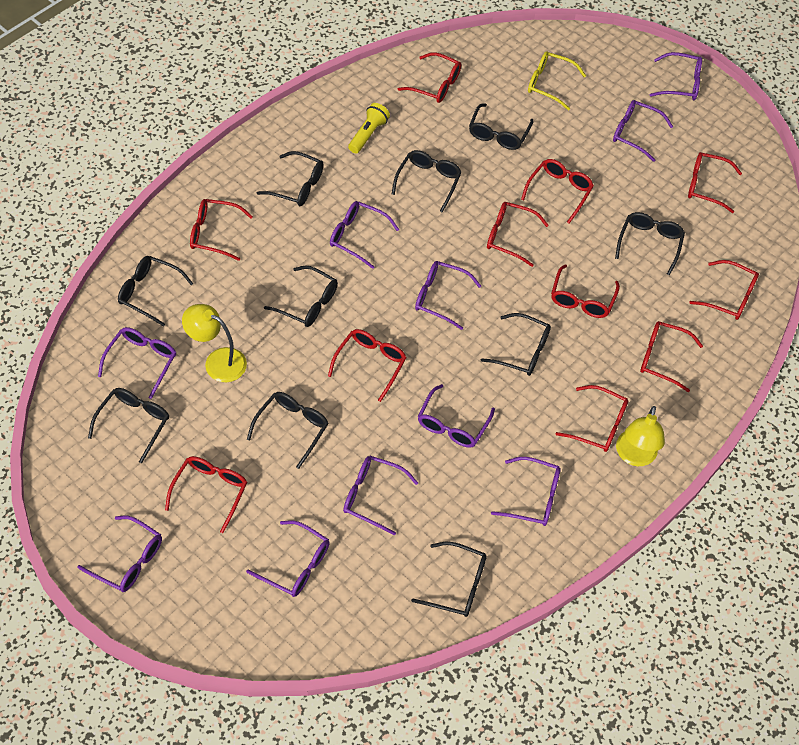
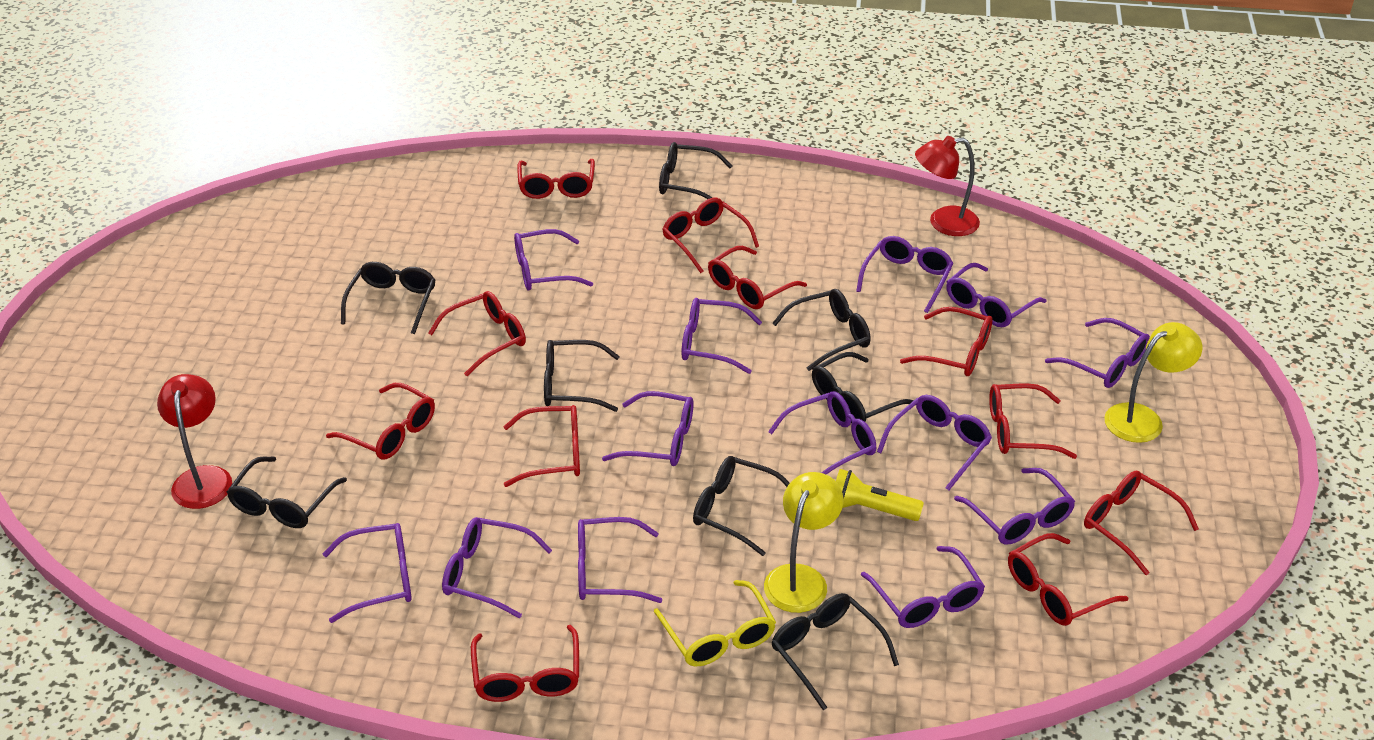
black glasses: [88,388,169,463] [118,256,193,327] [247,392,329,469] [257,151,323,206] [264,266,338,327] [392,150,462,213] [411,542,487,617] [469,104,533,150] [481,313,551,376] [615,212,685,276] = 10 -> [227,457,347,528] [341,262,435,334] [544,340,620,412] [659,142,732,199] [693,456,790,556] [771,593,899,710] [772,289,871,371] [812,352,914,423] = 8
purple glasses: [77,516,162,592] [98,327,176,399] [246,520,330,597] [330,201,399,269] [343,456,418,536] [415,261,481,330] [418,384,495,448] [491,457,561,526] [613,100,673,162] [650,52,702,100] = 10 -> [323,523,412,623] [442,517,552,618] [514,229,593,291] [578,517,662,603] [602,391,694,466] [681,298,762,374] [768,391,876,475] [856,236,954,313] [861,546,985,628] [877,395,992,490] [946,263,1046,327] [954,468,1075,545] [1045,318,1150,388] = 13
red lamp: none = 0 -> [157,374,232,509] [915,136,980,236] = 2

